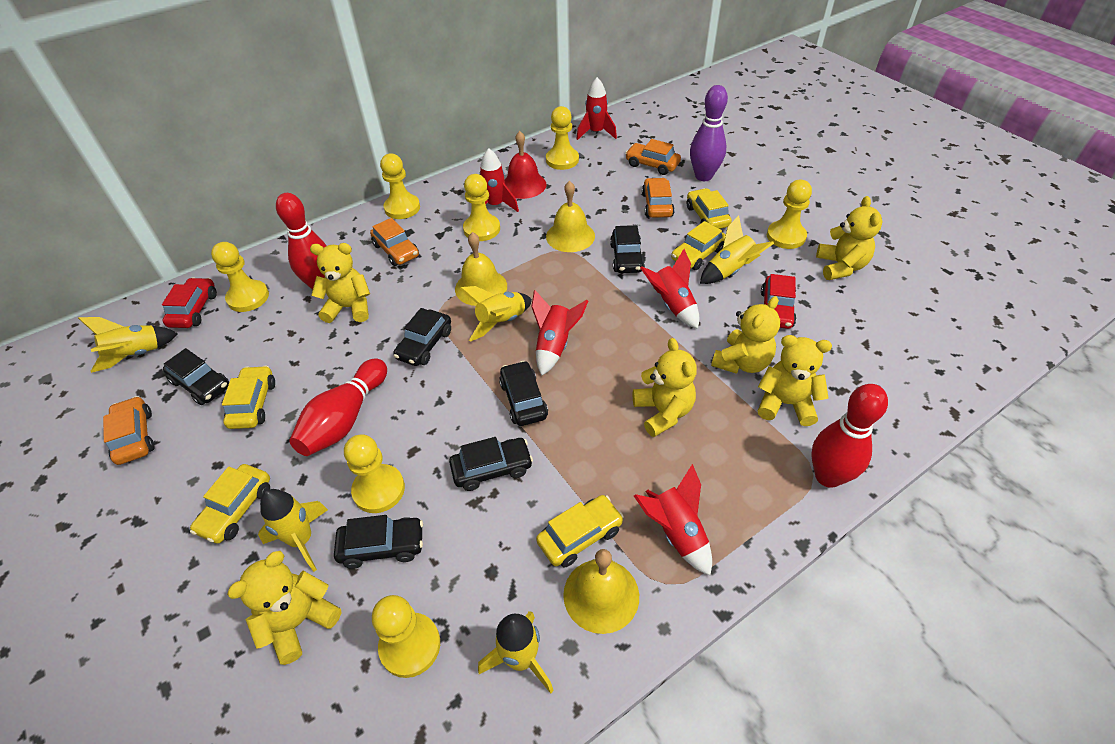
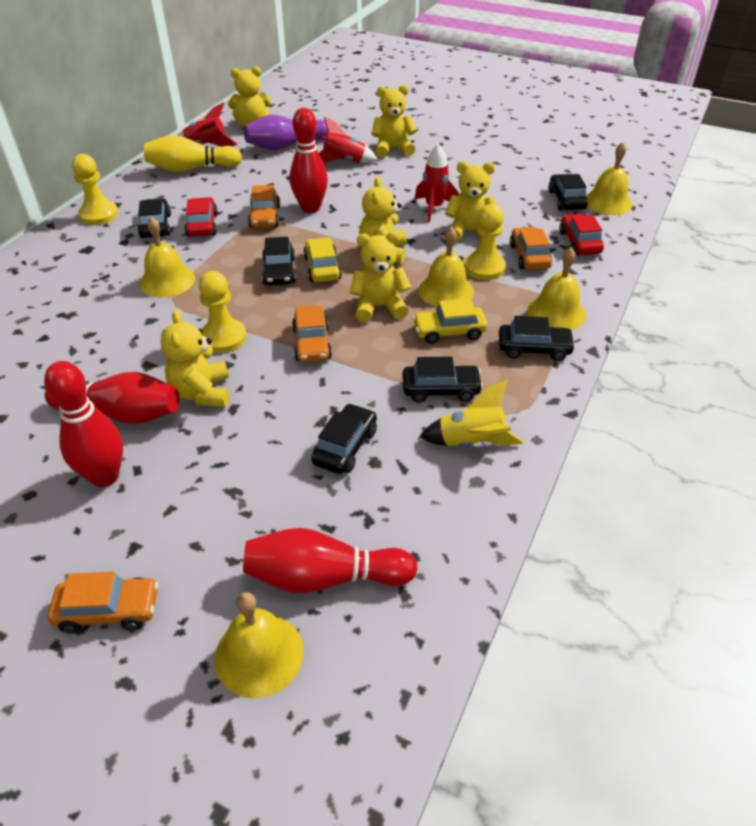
red bell: [505,131,546,199] = 1 -> none = 0
red bowling pin: [276,193,327,290] [289,358,387,456] [812,384,888,488] = 3 -> [44,361,123,487] [45,372,180,424] [243,528,418,593] [290,108,328,213] = 4
red rocket: [479,148,519,212] [531,290,588,376] [576,77,617,140] [634,464,712,575] [640,249,699,329] = 5 -> [178,103,238,146] [319,117,378,163] [415,144,459,222] = 3
yellow bell: [455,232,507,306] [546,181,595,252] [563,549,639,634] = 3 -> [139,217,195,298] [215,592,304,698] [418,226,474,307] [527,247,586,330] [586,142,632,215] = 5
yellow bowling pin: none = 0 -> [144,135,242,172] = 1
yellow car: [190,464,270,543] [222,365,275,429] [536,495,624,567] [671,221,726,270] [687,188,732,229] = 5 -> [303,237,342,282] [412,298,488,344] = 2
yellow pawn: [211,242,269,312] [344,434,405,513] [372,595,440,678] [380,154,420,219] [463,174,500,241] [546,106,579,170] [767,180,812,249] = 7 -> [72,154,118,225] [198,271,247,353] [464,204,506,280] = 3
yellow rocket: [78,317,178,373] [258,489,328,572] [460,286,532,342] [478,611,554,693] [700,216,774,284] = 5 -> [420,380,524,447] = 1

